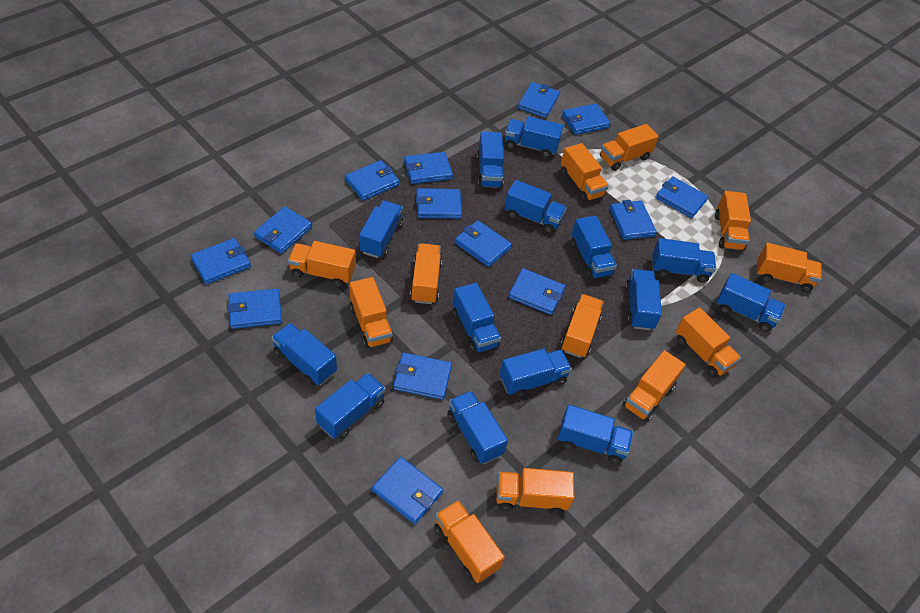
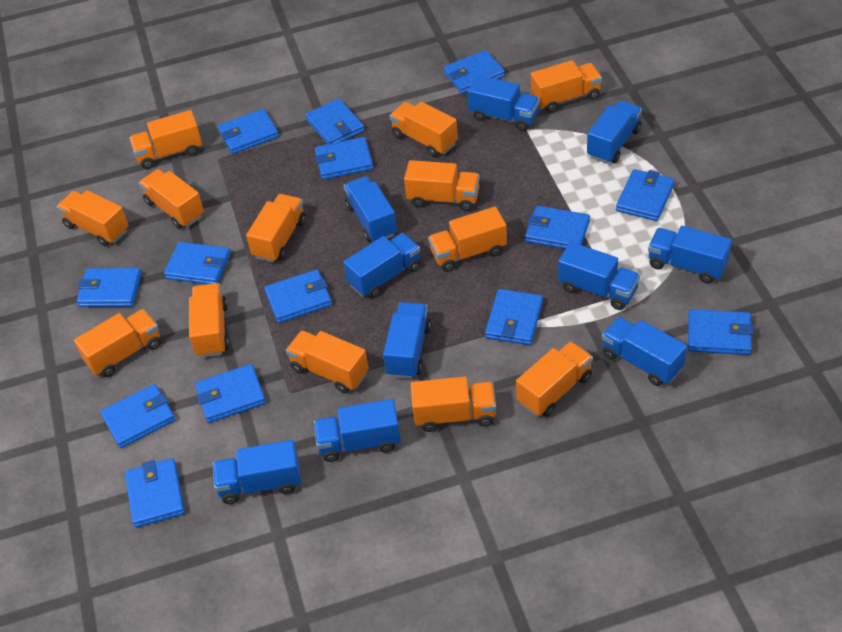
blue truck: [271,323,337,386] [315,373,386,439] [359,201,403,258] [447,391,508,464] [452,283,501,354] [476,131,504,188] [500,349,572,398] [504,180,567,233] [505,116,563,158] [558,405,634,464] [571,216,617,279] [625,269,662,330] [652,238,716,283] [717,273,786,332] = 14 -> [213,440,301,504] [314,399,401,462] [343,233,420,298] [344,176,397,242] [383,302,431,379] [467,75,540,131] [558,242,640,310] [587,100,642,164] [602,317,687,386] [648,226,732,284] = 10
orange truck: [288,241,356,287] [349,277,393,348] [410,243,442,304] [434,500,505,583] [496,468,575,515] [561,143,609,202] [561,294,604,358] [600,124,659,171] [623,350,686,422] [676,307,741,378] [715,191,751,251] [757,243,822,292] = 12 -> [57,190,129,246] [74,309,161,377] [129,110,202,169] [139,169,204,229] [189,283,229,357] [246,194,306,262] [286,331,369,393] [390,102,458,157] [404,160,480,211] [411,376,496,432] [428,207,507,272] [516,341,593,417] [531,60,602,113] = 13

